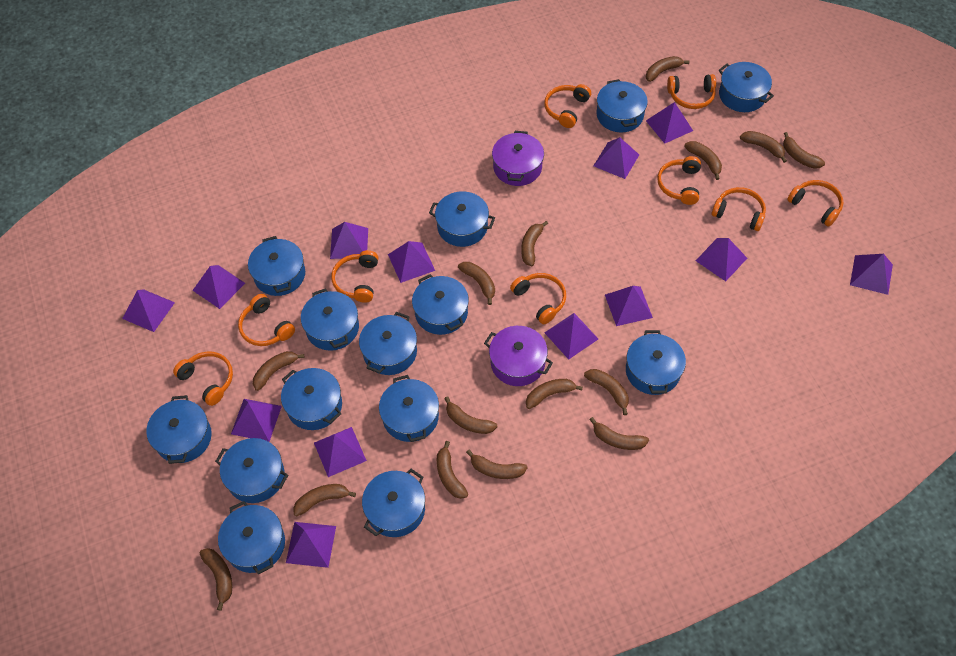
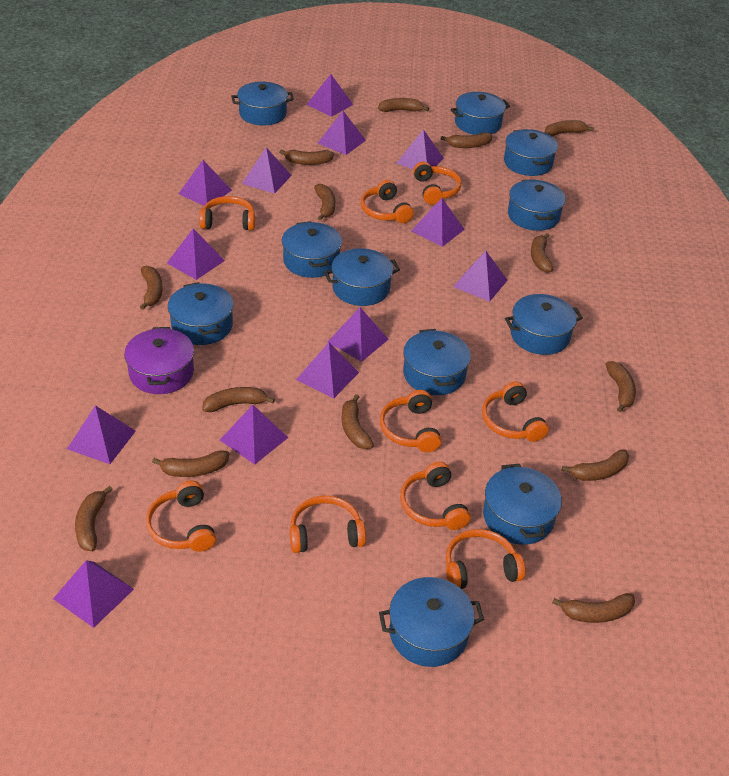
blue pot: [146,395,212,464] [215,438,288,503] [218,501,285,574] [248,236,305,296] [281,368,342,430] [301,288,359,351] [359,312,417,375] [362,469,425,537] [379,375,439,442] [412,274,469,335] [429,191,495,247] [597,79,648,132] [626,330,686,395] [718,62,774,112] = 14 -> [168,282,234,345] [231,82,294,125] [282,221,342,278] [324,248,400,306] [379,577,484,667] [403,329,471,395] [450,92,510,135] [483,464,562,545] [504,129,558,176] [505,294,583,355] [508,179,566,231] = 11
brown banana: [200,548,232,611] [253,351,304,391] [293,484,356,517] [437,441,468,499] [444,396,497,434] [458,262,495,305] [466,450,528,479] [521,221,548,266] [526,379,583,409] [584,369,629,415] [589,417,649,450] [646,56,689,82] [684,141,722,180] [740,131,787,163] [783,132,825,169] = 15 -> [75,486,113,551] [140,266,163,310] [152,450,229,477] [202,387,275,412] [279,150,334,165] [314,184,335,220] [342,394,374,449] [378,98,429,112] [441,132,492,148] [531,233,553,273] [545,120,594,137] [552,593,635,623] [561,449,629,481] [605,361,636,412] = 14
purple pot: [484,326,553,386] [492,131,544,186] = 2 -> [124,327,194,394] = 1

